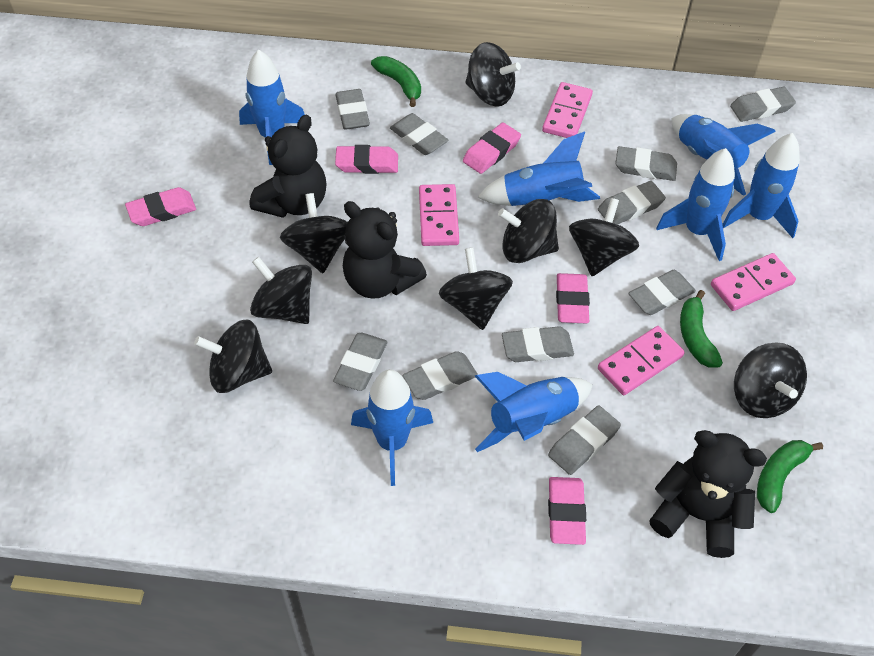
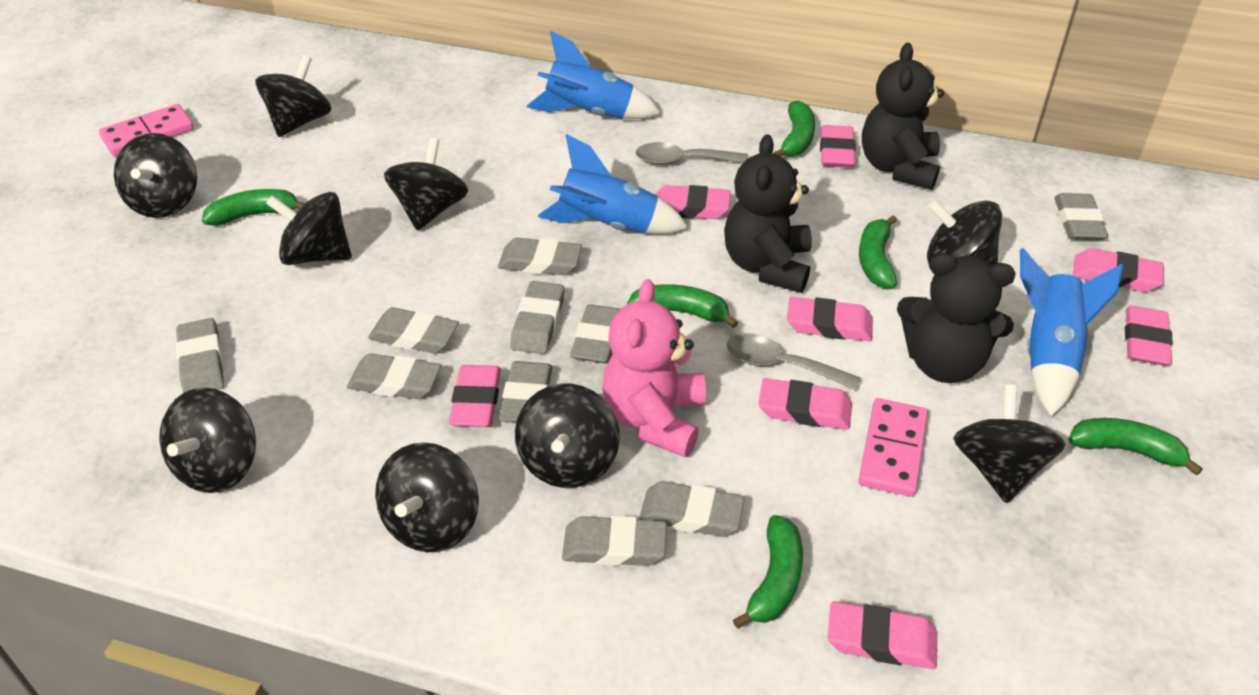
black spinning top: [194,320,272,393] [250,257,312,324] [280,193,348,273] [439,247,513,330] [465,42,521,107] [498,199,559,263] [569,198,639,276] [734,342,807,418] = 8 -> [114,133,197,218] [159,387,256,493] [255,55,331,137] [266,192,352,265] [375,442,479,552] [384,138,468,231] [515,384,620,488] [927,201,1002,266] [953,385,1066,503] = 9
blue rocket: [239,49,305,165] [351,369,433,486] [475,372,593,452] [478,131,600,206] [656,148,735,261] [671,114,776,196] [722,133,800,238] = 7 -> [527,31,661,119] [538,134,688,234] [1020,248,1124,416] = 3
green banana: [371,56,421,107] [680,290,723,368] [757,440,823,513] = 3 -> [202,189,305,226] [627,284,738,328] [733,515,803,629] [773,100,815,157] [859,215,897,289] [1068,418,1203,476] = 6
grey spoon: none = 0 -> [635,142,749,165] [727,333,861,390] = 2
pink domino: [419,184,459,246] [542,82,593,138] [598,326,685,395] [711,253,796,311] = 4 -> [99,104,194,156] [858,398,928,497] = 2
pink eraser: [125,187,196,226] [335,145,398,174] [463,123,521,174] [548,477,586,545] [556,273,590,324] = 5 -> [449,365,501,427] [655,185,731,219] [758,378,852,430] [787,297,873,341] [820,125,856,168] [828,602,937,669] [1073,248,1164,292] [1125,306,1173,366] = 8
pink teddy bear: none = 0 -> [602,279,706,457] = 1

